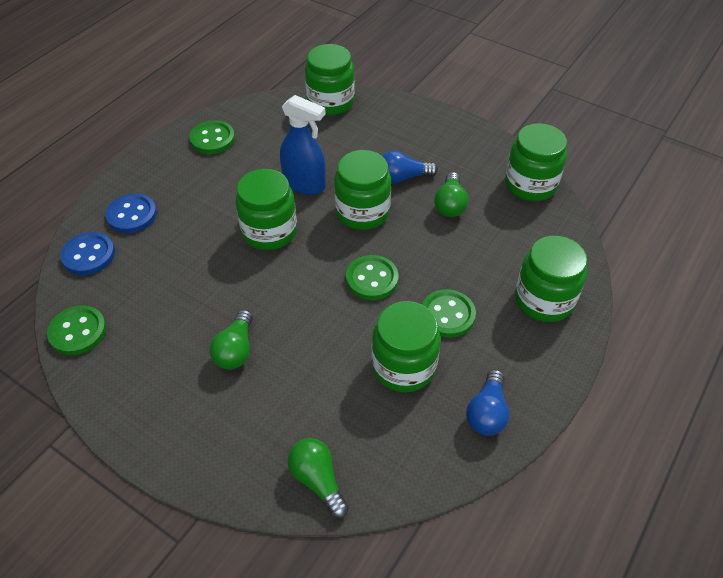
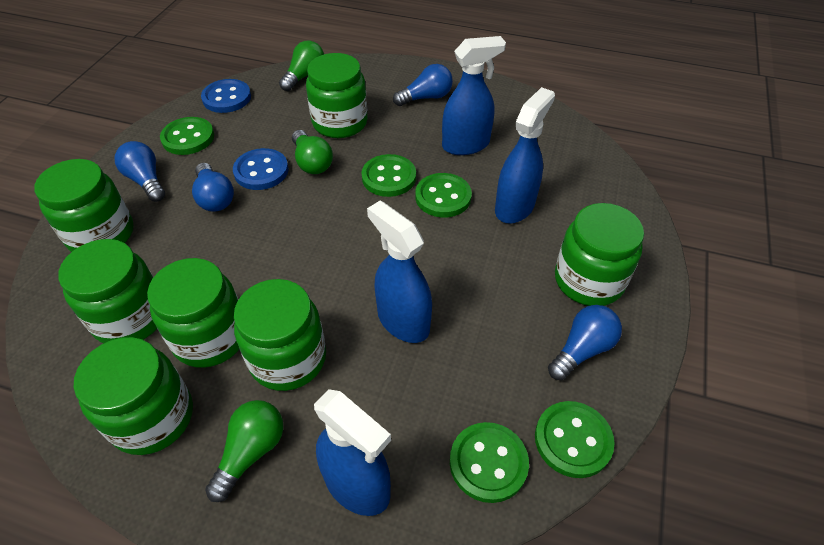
blue light bulb: [383,151,438,184] [466,369,509,436] = 2 -> [114,141,165,202] [192,163,234,212] [393,64,453,106] [548,305,622,380] = 4
blue spray bottle: [280,95,326,195] = 1 -> [314,389,391,516] [367,201,432,343] [442,36,506,155] [495,87,555,223] = 4
green button: [47,305,106,355] [189,120,235,154] [346,255,398,300] [422,289,476,338] = 4 -> [160,117,214,155] [361,154,416,197] [415,173,472,218] [450,422,529,503] [535,401,615,478] = 5
green jar: [236,169,297,250] [305,44,355,115] [334,150,391,230] [372,301,441,392] [505,123,567,201] [515,236,588,322] = 6 -> [34,159,134,252] [58,239,157,344] [74,337,193,455] [147,258,239,368] [234,279,326,391] [306,53,368,138] [555,203,644,306] = 7

